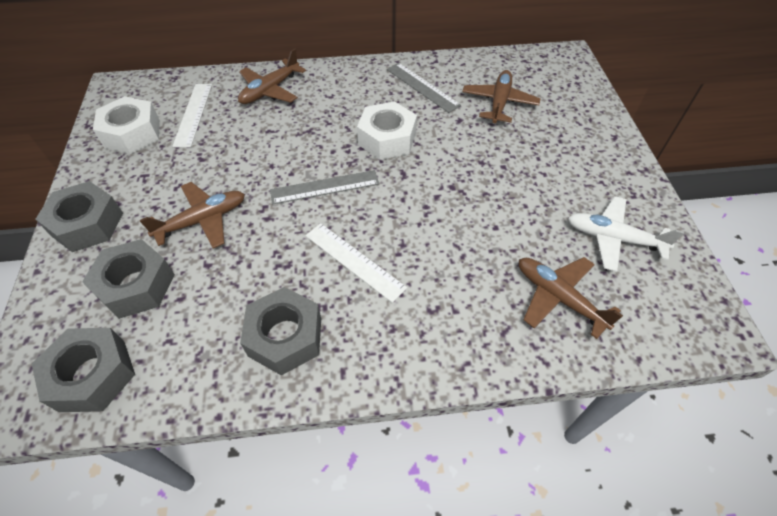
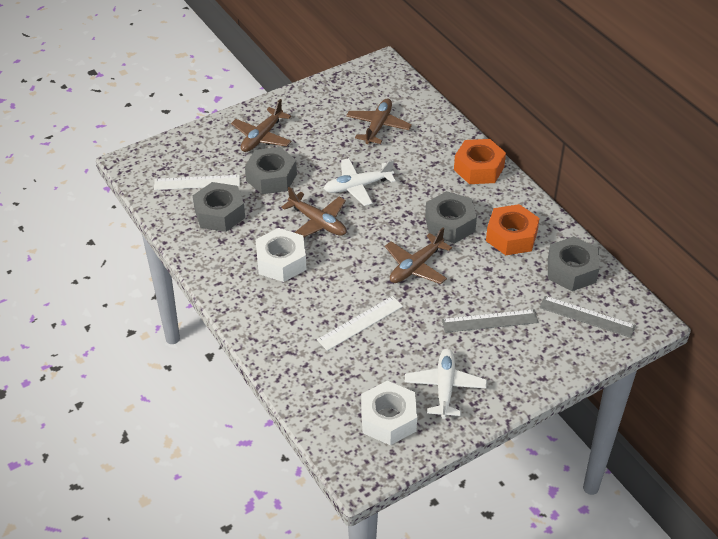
orange nut: none = 0 -> [454,139,506,184] [486,204,540,255] = 2
white plane: [568,196,684,272] = 1 -> [324,158,396,206] [405,348,487,419] = 2

